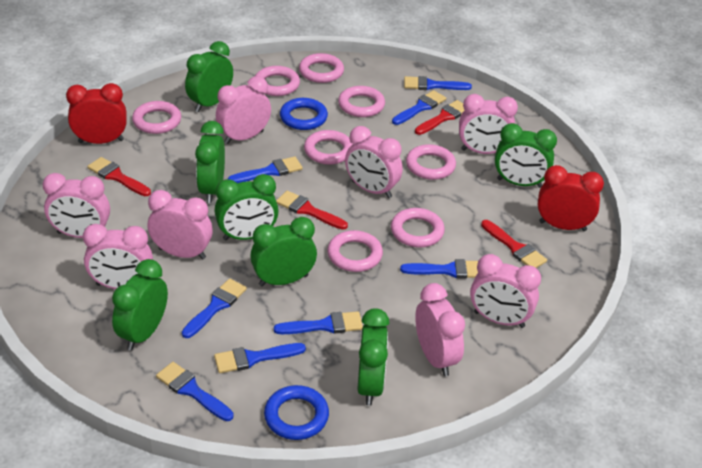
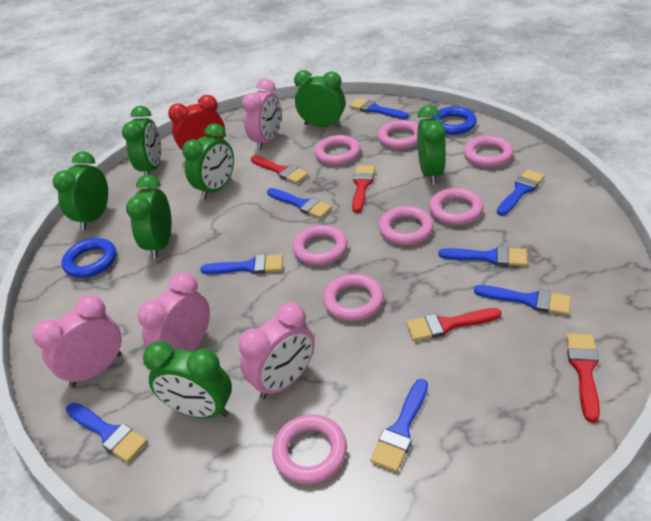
pink clock: [43,173,110,238] [83,224,153,289] [148,190,213,260] [216,76,271,144] [345,126,403,198] [415,283,465,376] [459,94,518,154] [470,254,541,328] = 8 -> [33,295,122,387] [137,272,210,351] [238,302,315,399] [242,79,281,150] = 4
red clock: [66,83,127,144] [538,165,604,231] = 2 -> [168,95,225,159] = 1

